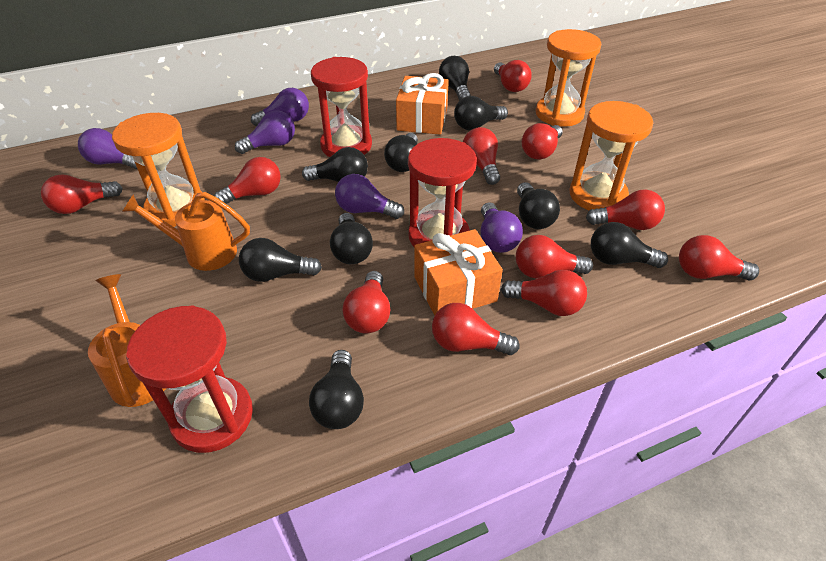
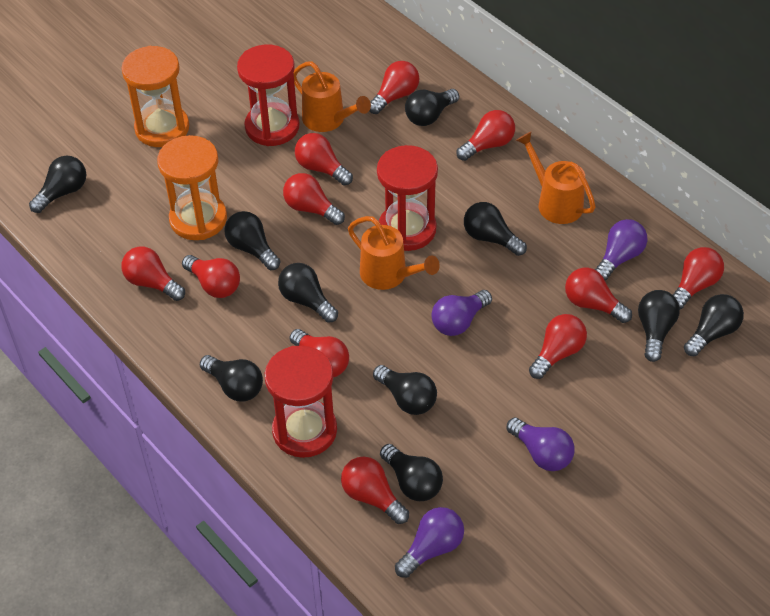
black light bulb: [239,238,322,282] [302,147,368,182] [309,350,364,429] [330,213,373,264] [384,133,418,172] [439,56,471,101] [454,96,508,130] [517,182,560,229] [591,222,668,268] = 9 -> [29,156,86,213] [200,355,263,402] [224,211,280,270] [278,263,338,323] [373,365,437,415] [380,444,443,501] [405,89,459,126] [464,202,527,256] [638,290,680,362] [684,294,744,356] = 10
orange gift: [396,73,449,135] [414,229,503,315] = 2 -> none = 0
orange hourglass: [112,113,205,227] [536,29,601,127] [570,101,653,210] = 3 -> [121,46,189,147] [157,135,227,240] = 2
orange watering can: [88,274,166,407] [122,192,250,271] = 2 -> [294,61,371,132] [348,216,440,290] [516,132,596,224] = 3
purple light bulb: [78,128,137,169] [235,110,295,154] [251,88,309,126] [335,174,404,219] [480,202,523,253] = 5 -> [395,507,464,578] [431,290,492,336] [507,417,575,471] [595,219,647,281] = 4

